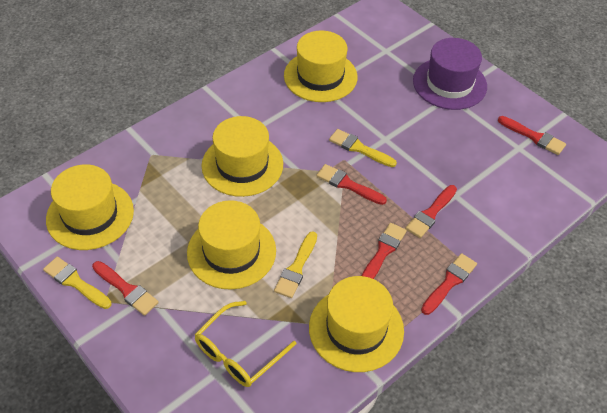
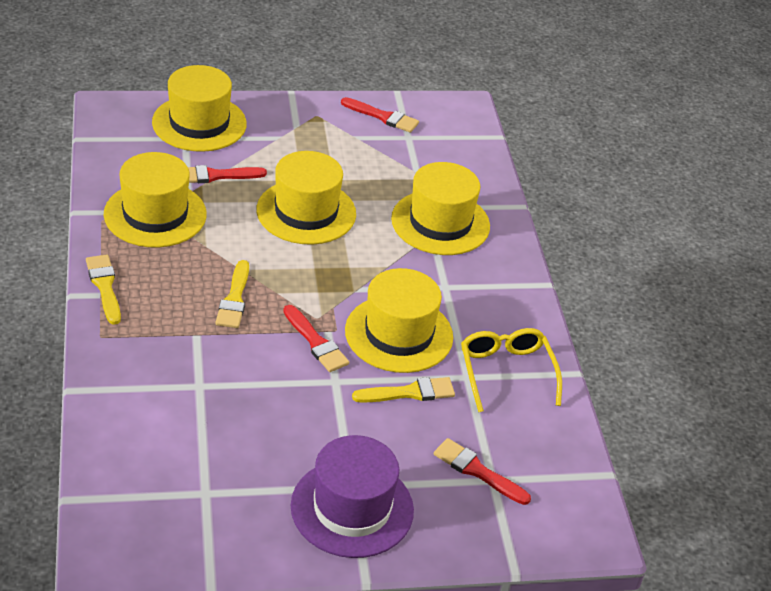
red brush: [92,261,159,316] [316,164,387,205] [361,223,407,279] [405,185,457,238] [421,253,477,315] [498,116,566,155] = 6 -> [188,165,267,183] [283,305,349,372] [341,97,419,133] [434,438,531,505] = 4

